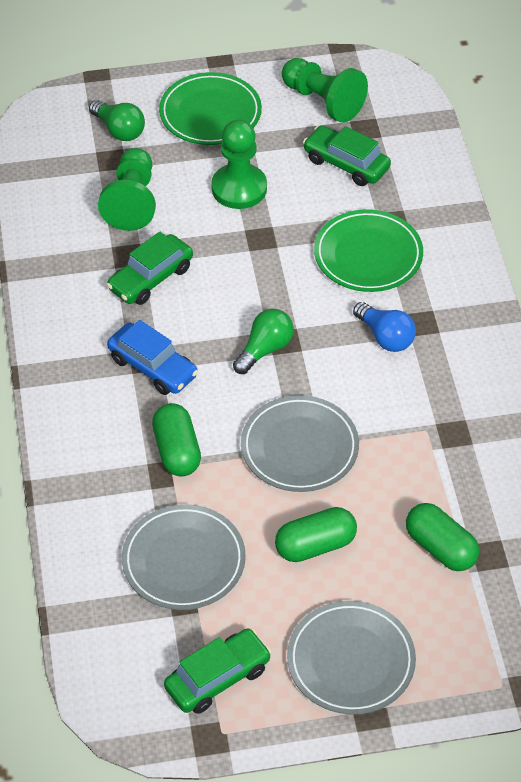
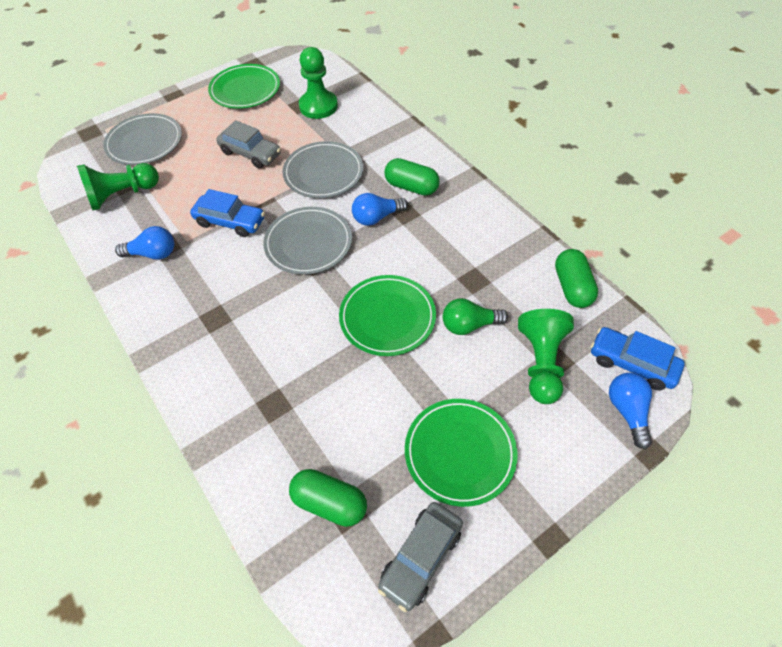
blue car: [107,320,198,395] = 1 -> [190,189,265,237] [591,327,685,391] = 2
blue light bulb: [353,302,416,352] = 1 -> [115,226,174,260] [352,193,408,226] [609,373,652,449] = 3
green car: [106,231,193,305] [164,629,272,714] [303,126,391,186] = 3 -> none = 0
green light bulb: [89,100,145,141] [233,309,294,374] = 2 -> [443,298,508,335] = 1
green plate: [159,72,262,145] [314,209,423,292] = 2 -> [208,64,280,109] [339,275,436,356] [405,399,518,507] = 3
grey car: none = 0 -> [216,120,281,169] [378,502,463,612] = 2

